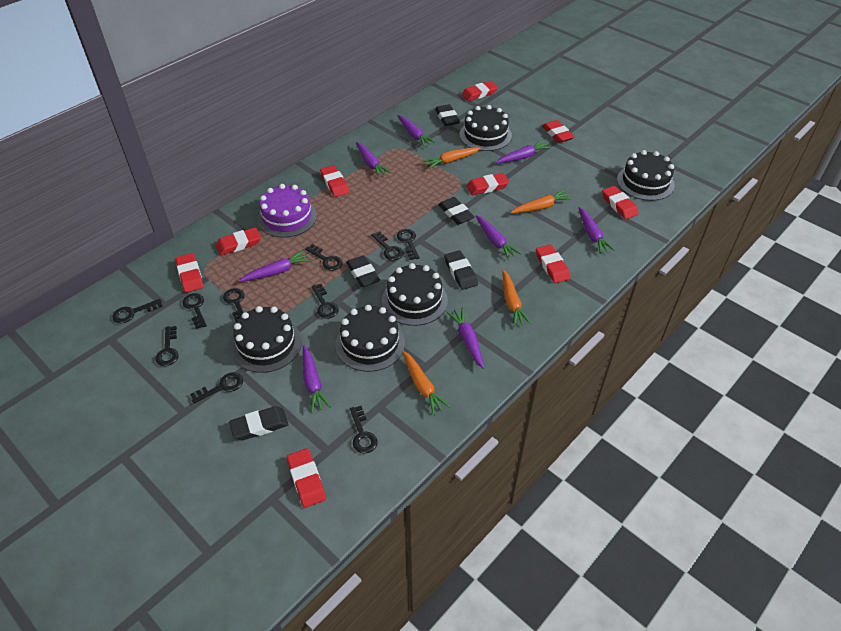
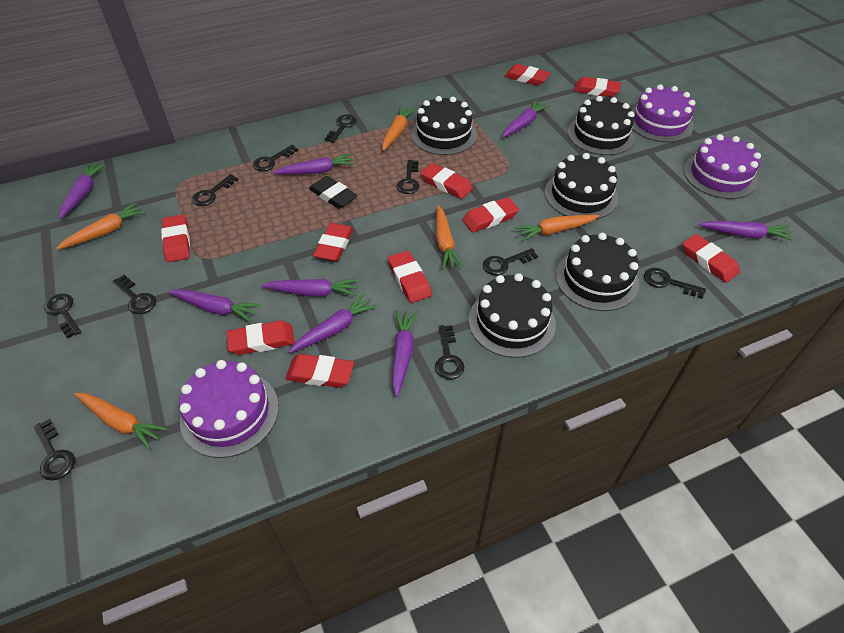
black eraser: [229,406,289,440] [346,255,380,287] [435,104,460,126] [438,197,475,225] [444,250,478,290] = 5 -> [309,176,358,209] = 1
orange carrot: [402,351,450,415] [423,147,481,169] [502,270,531,327] [511,190,572,213] = 4 -> [57,202,146,250] [74,393,168,450] [382,106,416,151] [436,205,464,269] [515,215,599,241] = 5
purple cake: [257,184,317,238] = 1 -> [179,360,279,458] [632,84,695,142] [683,134,761,199] = 3
red eraser: [176,253,204,293] [216,227,261,256] [287,448,326,508] [320,165,349,197] [461,81,498,101] [466,173,509,195] [536,244,571,283] [542,120,575,143] [602,186,639,219] = 9 -> [161,214,190,262] [227,320,295,355] [285,354,354,388] [313,223,354,261] [388,251,432,303] [421,163,473,199] [462,197,519,233] [504,64,550,86] [574,77,621,97] [683,234,740,283] = 10

